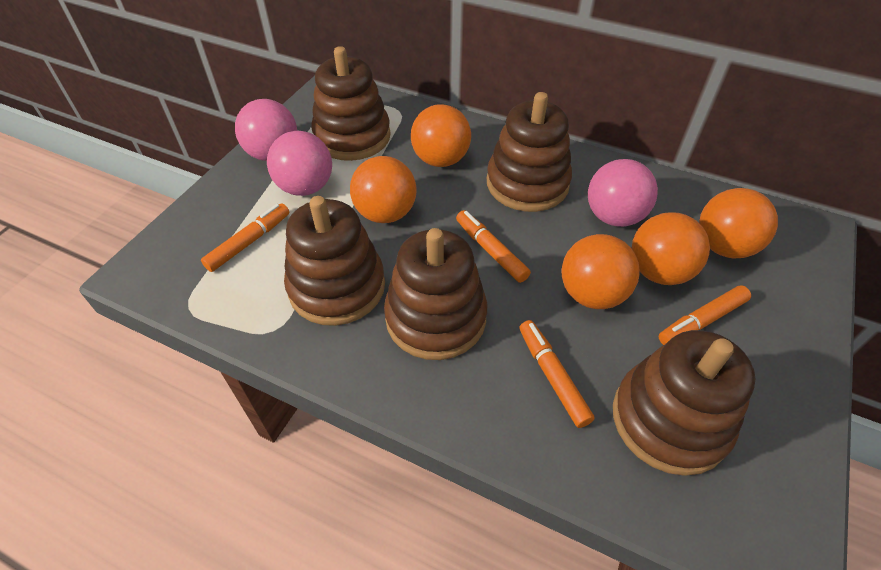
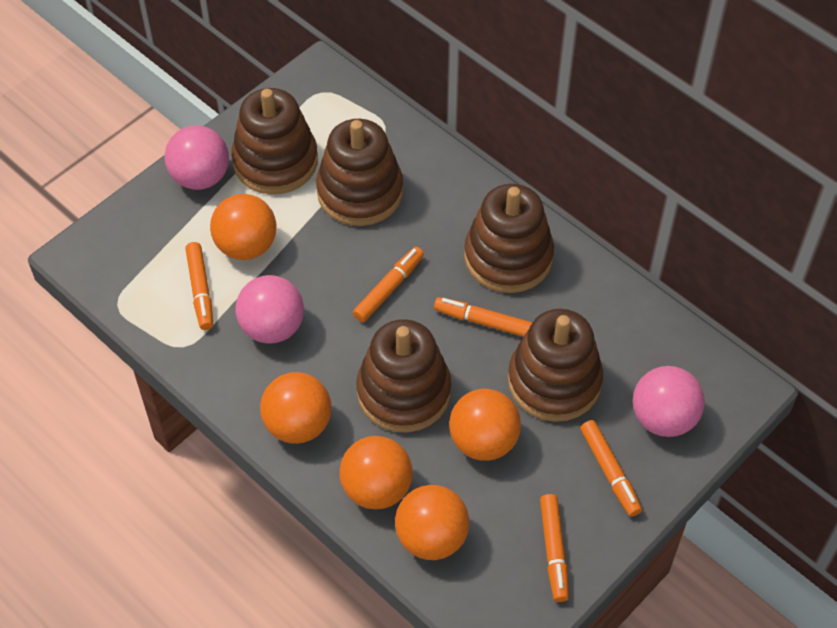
orange marker: [201,203,290,272] [456,210,531,283] [519,320,595,428] [659,285,751,345] = 4 -> [185,242,213,330] [353,247,424,322] [434,297,533,337] [540,494,569,602] [580,420,642,517] = 5

